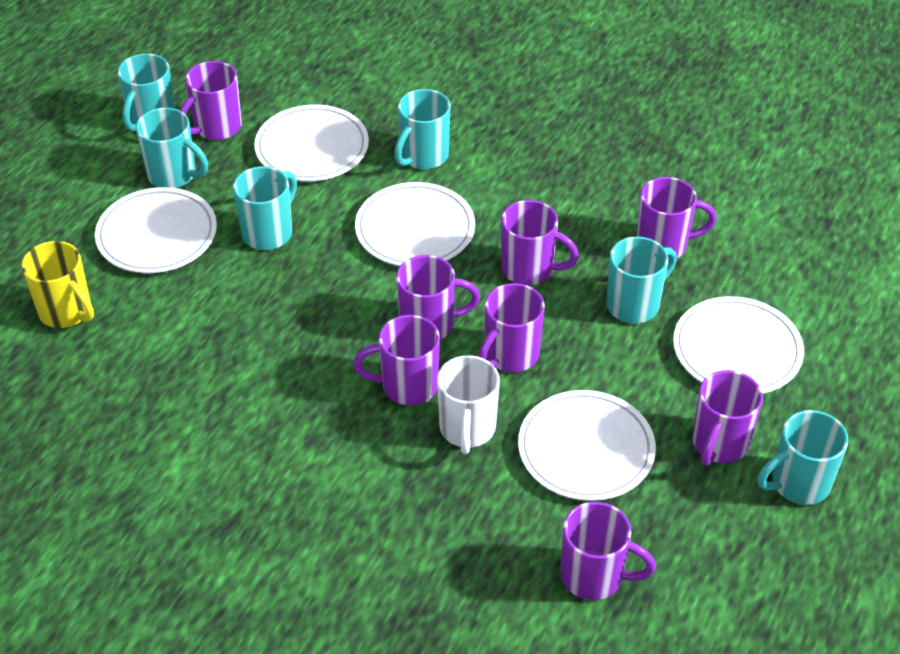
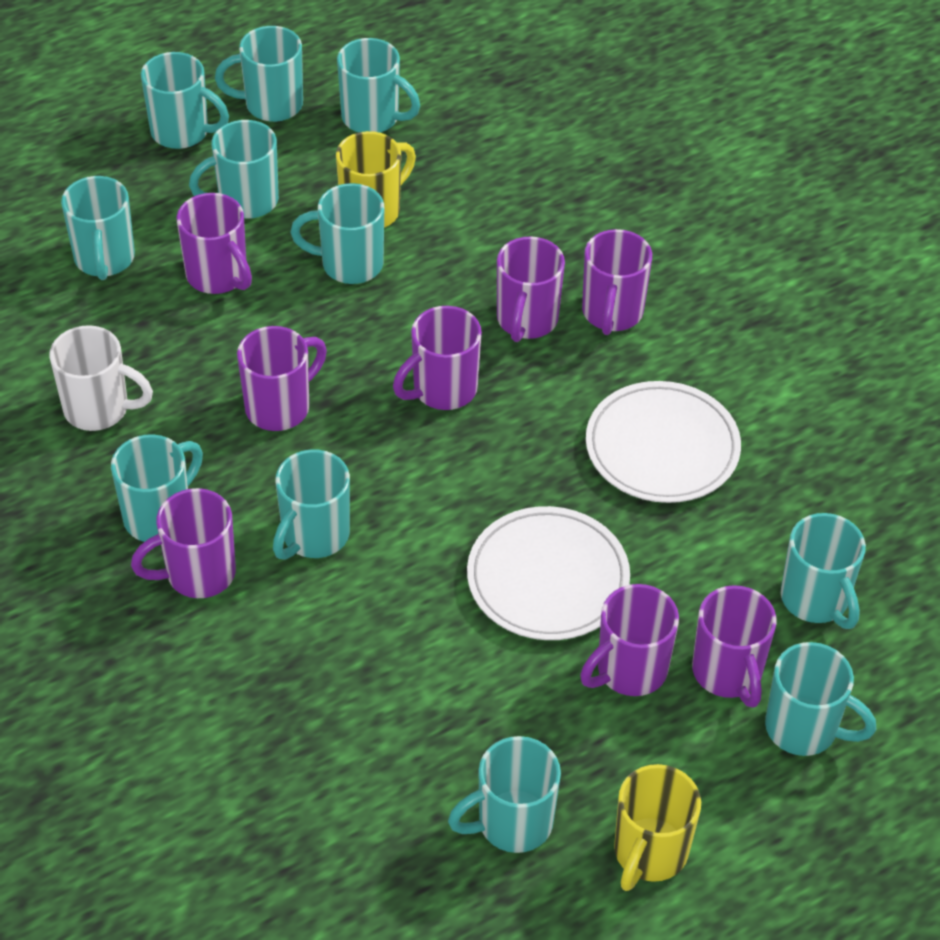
turquoise mug: [117,53,175,131] [135,108,208,188] [233,166,297,250] [394,89,451,169] [606,236,677,324] [758,410,848,505] = 6 -> [61,176,135,280] [111,434,203,542] [141,52,229,149] [189,120,279,219] [215,26,303,122] [273,450,350,560] [290,183,384,284] [337,38,420,133] [448,736,561,853] [765,642,876,756] [781,513,866,629] = 11
white plate: [95,187,217,273] [254,104,369,181] [355,182,475,266] [518,390,656,501] [673,296,804,394] = 5 -> [467,506,630,640] [586,381,741,503] = 2
yellow mug: [21,241,94,328] = 1 -> [336,131,416,228] [614,764,701,891] = 2

